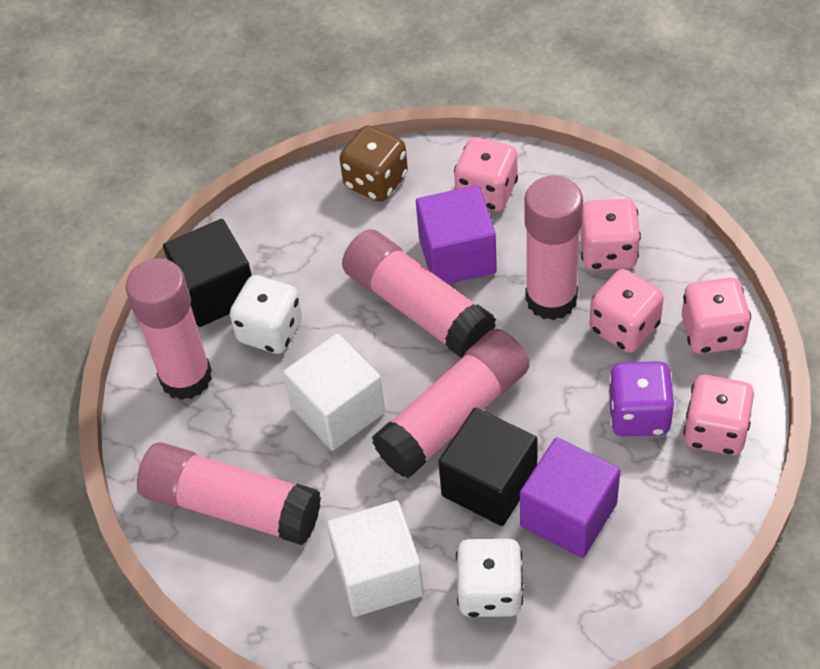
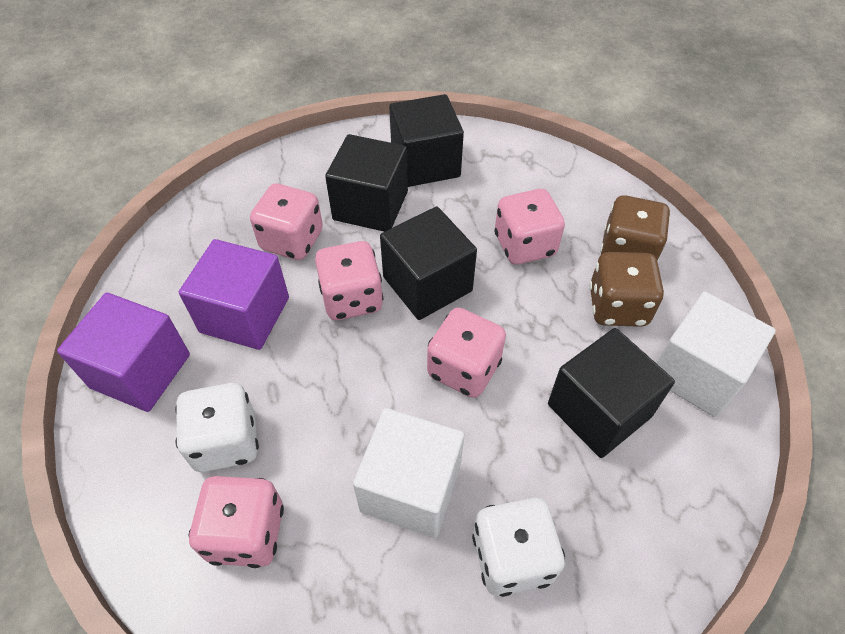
black cube: [163,219,252,327] [438,408,538,526] = 2 -> [325,134,408,232] [380,207,477,320] [389,94,464,187] [548,328,675,458] = 4
brown dice: [339,125,408,202] = 1 -> [589,252,664,327] [600,195,670,262] = 2
pink glue stick: [126,258,212,400] [137,442,321,545] [342,229,496,358] [372,329,530,478] [524,175,583,320] = 5 -> none = 0
purple dice: [608,361,674,436] = 1 -> none = 0

